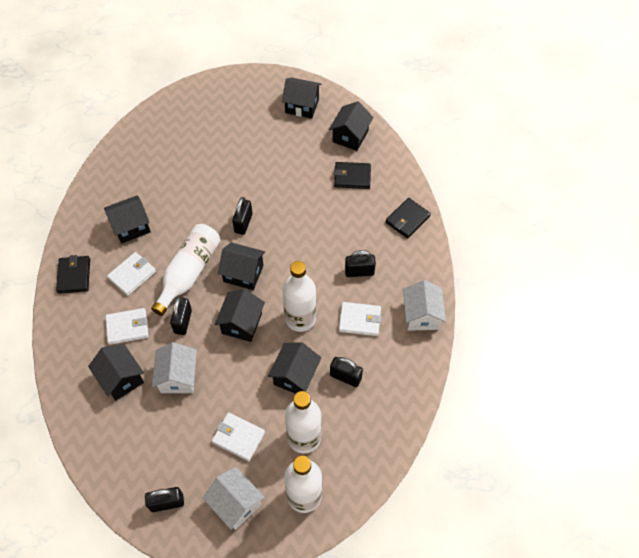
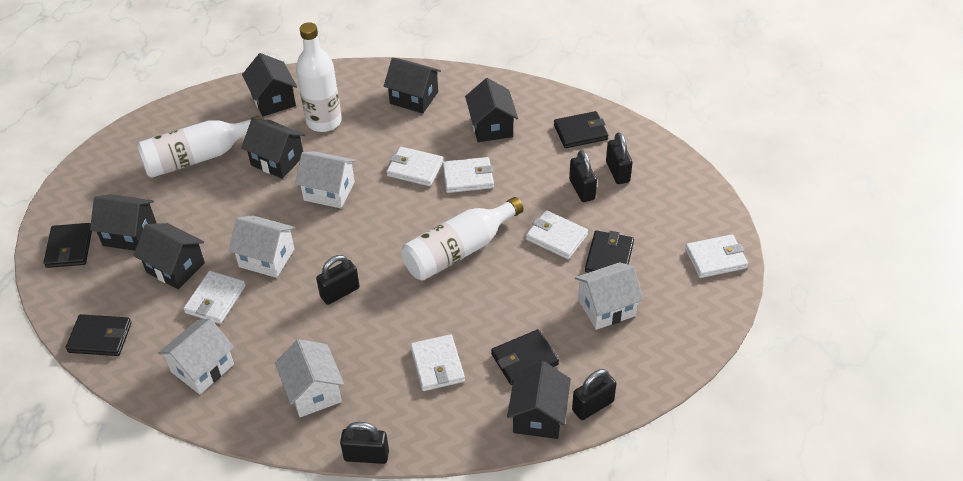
black wallet: [56,255,90,294] [334,162,371,189] [386,198,431,238] = 3 -> [43,223,92,268] [66,314,132,356] [491,329,559,385] [554,111,608,148] [585,230,634,273] = 5
white bottle: [151,224,221,316] [282,261,316,332] [284,455,322,513] [285,391,321,454] = 4 -> [137,116,261,178] [296,22,342,132] [401,197,524,281] = 3
white house: [152,342,197,393] [203,467,265,530] [403,280,446,331] = 3 -> [158,319,234,394] [229,215,295,278] [275,339,344,417] [295,151,356,208] [575,262,644,330] = 5
white wallet: [105,308,149,345] [107,252,156,296] [212,412,265,461] [339,302,381,336] = 4 -> [183,271,246,324] [386,147,443,186] [410,334,465,391] [442,157,494,193] [526,210,588,259] [685,234,748,278] = 6

